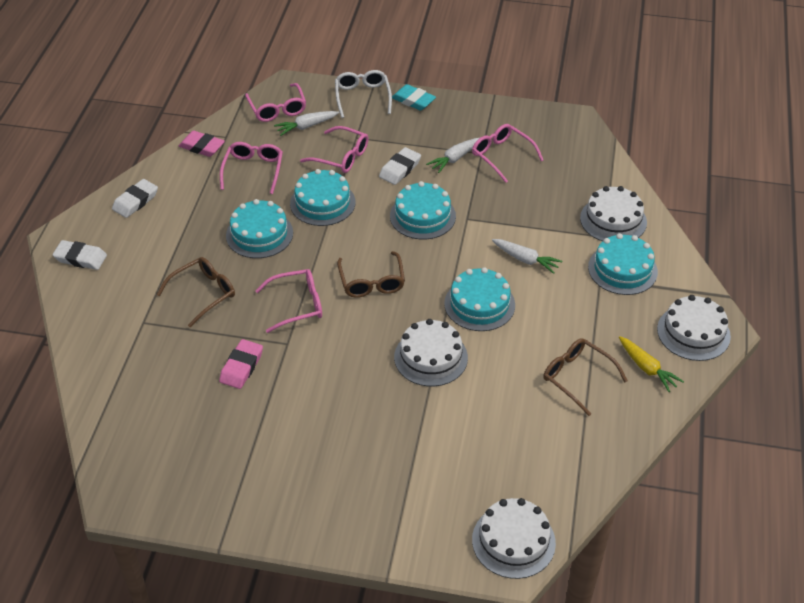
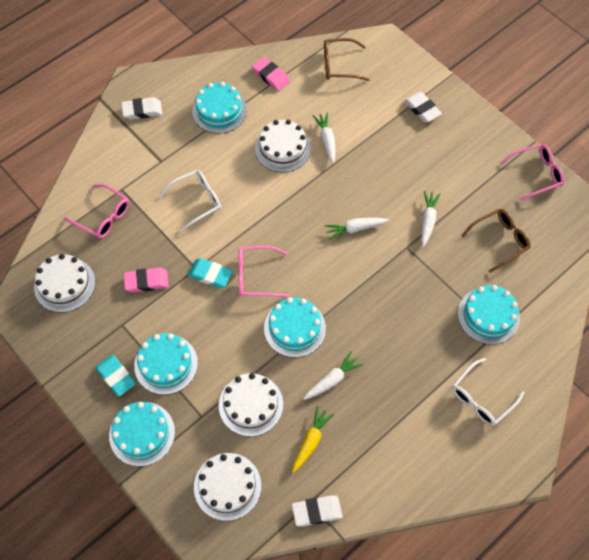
brown glasses: [157,257,235,327] [337,251,405,298] [543,338,628,416] = 3 -> [324,38,370,81] [461,209,531,273] = 2
pink glasses: [220,142,283,194] [245,83,306,122] [255,269,322,333] [300,126,368,173] [472,124,544,183] = 5 -> [64,184,129,238] [239,246,289,297] [500,144,564,201] = 3
turquoise eraser: [392,84,436,110] = 1 -> [95,355,136,396] [188,258,233,288] = 2
white carrot: [274,111,339,136] [426,138,479,173] [492,239,562,274] = 3 -> [303,352,363,400] [313,112,336,164] [325,218,389,240] [421,191,441,247] = 4
white glasses: [335,70,392,118] = 1 -> [159,170,221,231] [452,358,524,426] = 2

